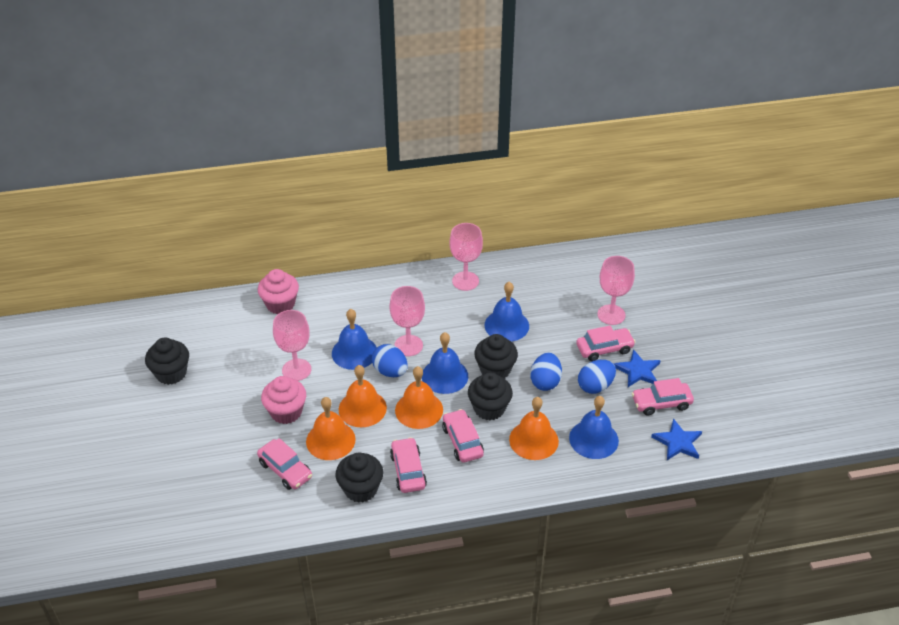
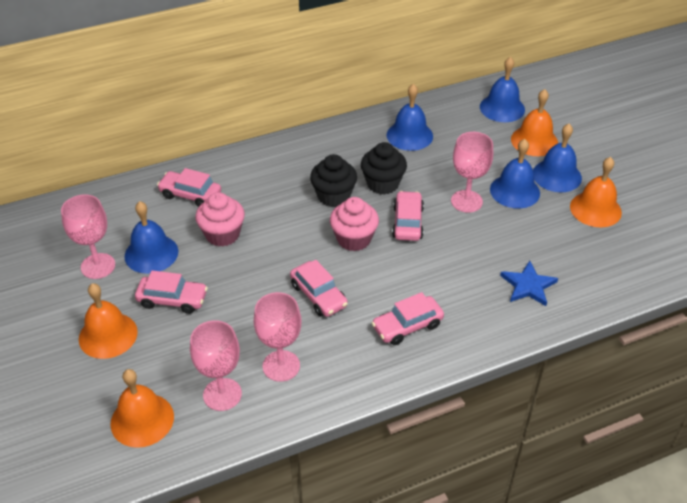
black cupcake: [145,338,189,385] [335,453,383,503] [468,372,513,421] [474,334,518,379] = 4 -> [310,154,357,207] [361,142,407,195] = 2
blue bell: [332,309,377,370] [422,332,468,394] [485,282,529,342] [569,396,619,459] = 4 -> [125,201,178,274] [387,84,433,151] [480,57,525,122] [490,139,540,208] [533,124,582,192] = 5
blue egg: [372,344,408,377] [530,353,562,391] [578,360,616,394] = 3 -> none = 0
blue star: [614,349,661,387] [651,418,702,460] = 2 -> [500,261,558,306] = 1

